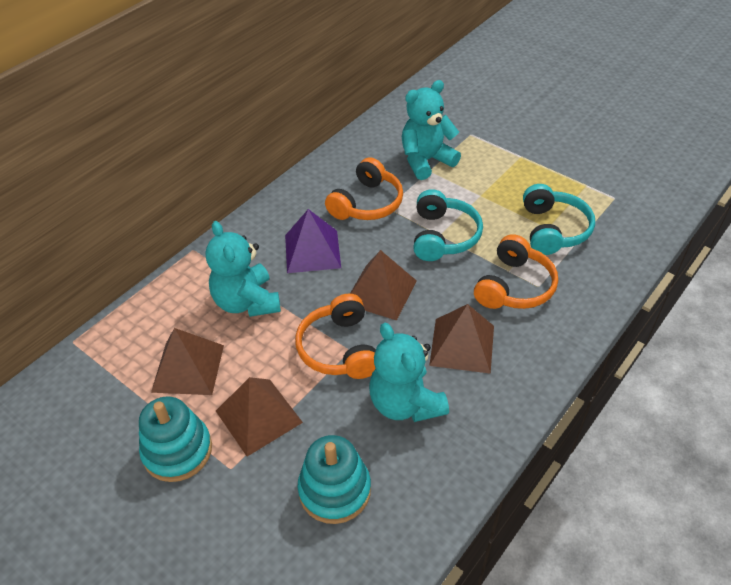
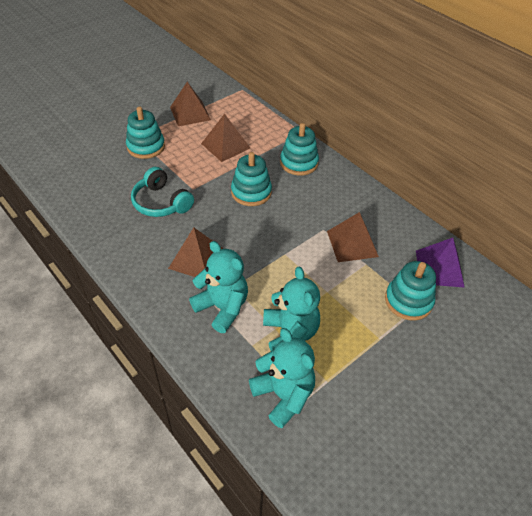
orange headphones: [295,294,376,379] [325,157,403,220] [474,234,558,309] = 3 -> none = 0
turquoise headphones: [413,189,483,261] [523,184,595,255] = 2 -> [131,167,194,217] = 1
turquoise stacking toy: [139,396,212,482] [298,435,371,524] = 2 -> [126,107,165,159] [231,152,272,206] [280,123,319,176] [385,261,436,321] = 4

